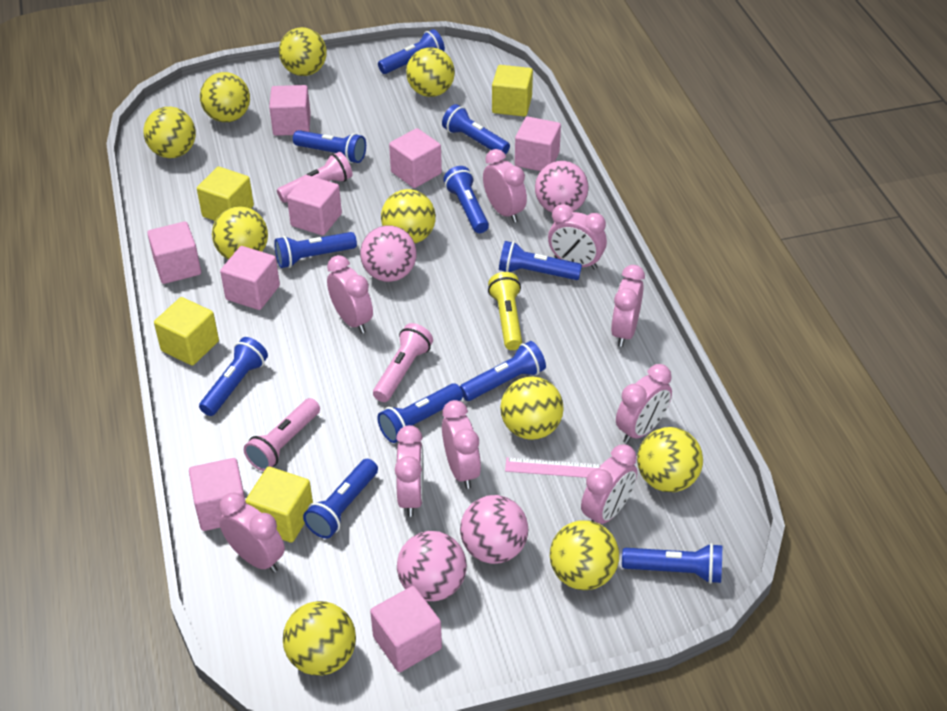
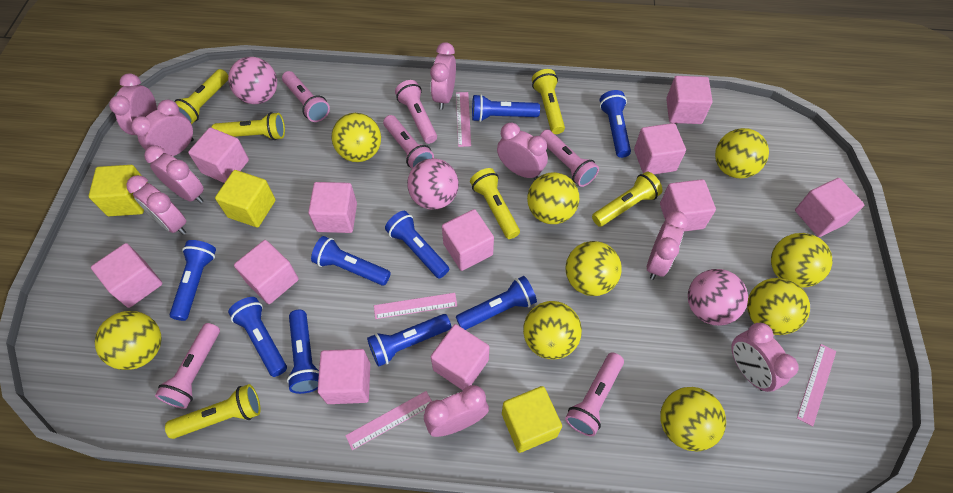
blue flashlight: [199,337,268,416] [274,232,357,268] [293,130,366,163] [303,459,378,538] [377,383,463,443] [378,29,445,74] [442,104,510,155] [443,166,489,233] [460,341,546,401] [499,241,582,280] [622,543,722,584] = 11 -> [169,240,216,321] [228,297,287,377] [287,310,319,394] [311,236,391,286] [367,314,451,367] [385,211,449,279] [456,276,537,330] [472,94,540,122] [600,90,631,158] = 9
pink ball: [360,225,417,282] [397,531,467,601] [460,495,528,564] [535,161,588,213] = 4 -> [228,57,277,104] [407,158,459,210] [688,269,748,325] = 3
pink cube: [147,221,201,284] [189,458,246,531] [220,246,280,310] [269,85,311,136] [287,175,342,235] [370,586,442,672] [389,128,442,188] [515,116,561,171] = 8 -> [91,243,162,308] [188,127,249,183] [234,240,299,304] [308,182,357,233] [317,349,370,404] [431,324,489,390] [442,209,494,271] [634,123,686,174] [660,179,716,232] [666,76,713,124] [795,178,864,237] = 11
pink flashlight: [244,398,320,471] [277,152,352,203] [373,323,433,402] = 3 -> [155,323,220,409] [282,71,330,122] [383,115,434,168] [395,80,437,144] [540,129,599,187] [565,352,624,436] = 6
pink ruler: [505,457,602,478] = 1 -> [345,391,432,450] [374,293,457,319] [456,92,471,147] [797,344,836,426] = 4
yellow ball: [143,107,196,158] [200,72,250,122] [212,207,268,259] [279,27,327,76] [283,601,356,675] [381,189,436,243] [406,47,455,97] [500,376,564,440] [550,520,619,590] [637,427,703,492] = 10 -> [95,311,162,370] [331,113,381,162] [523,301,582,360] [527,172,579,224] [566,241,622,296] [660,387,726,451] [715,128,769,179] [747,278,810,335] [771,233,833,288] = 9
yellow cube: [154,297,219,366] [197,166,254,221] [245,467,313,543] [492,65,533,117] = 4 -> [88,165,144,216] [215,170,276,228] [502,386,562,453] = 3
yellow flashlight: [488,272,522,350] = 1 -> [165,384,261,439] [174,69,228,124] [211,112,285,140] [470,168,520,239] [532,69,565,134] [592,172,663,227] = 6

